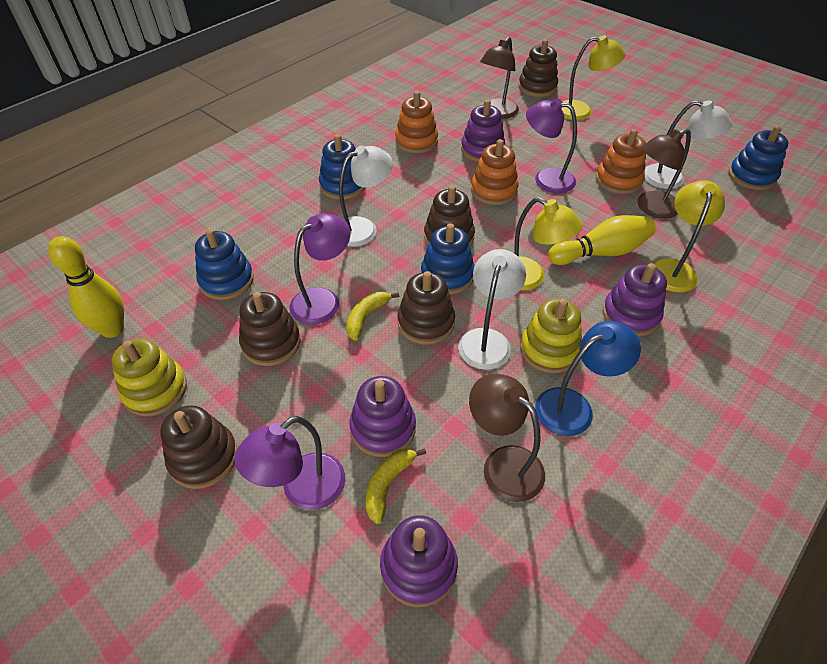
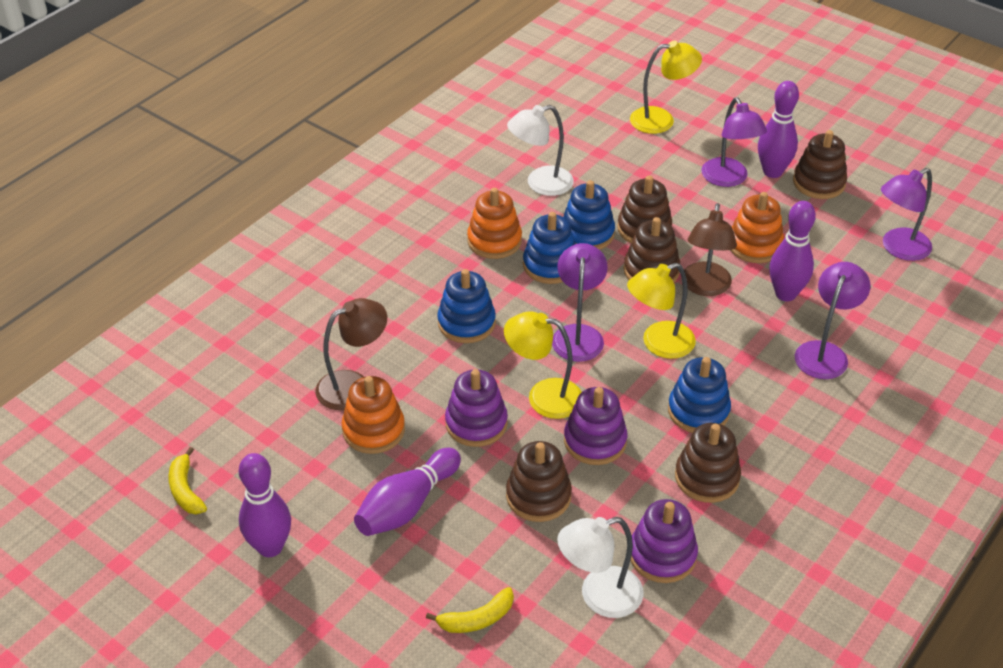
blue lamp: [535,321,641,436] = 1 -> none = 0
brown lamp: [469,374,545,502] [480,37,519,119] [638,128,691,219] = 3 -> [315,298,387,410] [684,203,737,296] = 2
purple bowling pin: none = 0 -> [239,453,291,557] [354,448,461,536] [758,81,799,178] [769,201,816,301] = 4
purple lamp: [234,416,345,510] [290,213,350,325] [526,98,577,193] = 3 -> [552,243,608,362] [701,98,767,187] [795,262,870,379] [881,168,932,261] = 4
purple stacking toy: [349,376,416,457] [380,515,458,607] [461,100,505,162] [603,263,667,336] = 4 -> [445,369,508,447] [564,387,627,465] [630,499,698,583] = 3
white lamp: [339,146,393,247] [458,249,526,370] [644,100,732,189] = 3 -> [507,105,574,196] [557,517,644,618] = 2
yellow bowling pin: [48,236,124,338] [548,215,656,265] = 2 -> none = 0
yellow stacking toy: [111,338,187,416] [520,299,582,373] = 2 -> none = 0

